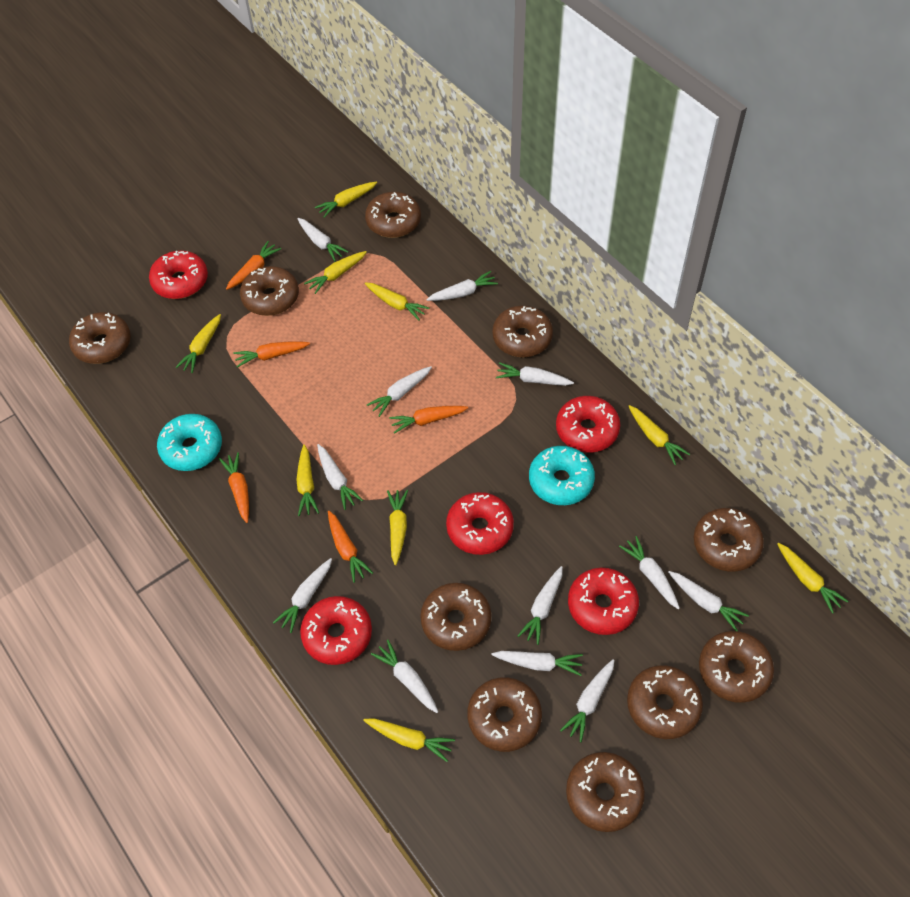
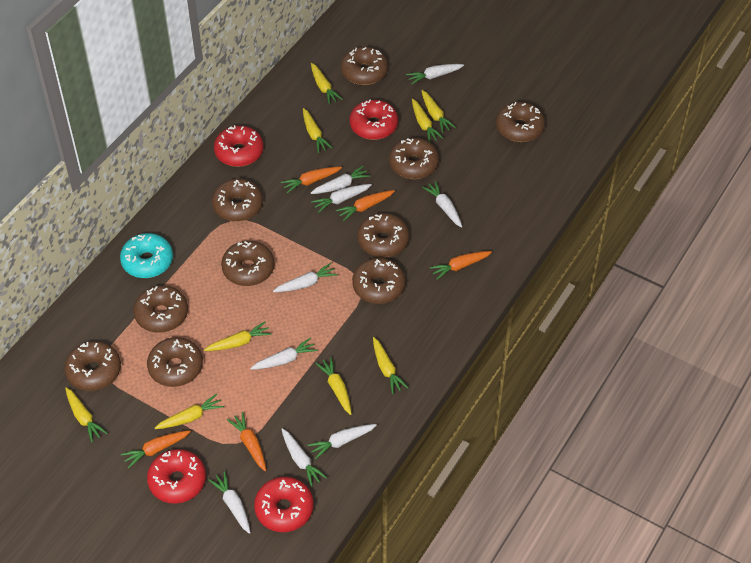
red donut: [149,251,208,299] [300,596,372,665] [446,492,514,555] [556,396,620,453] [568,568,639,635] = 5 -> [147,449,206,504] [214,125,264,167] [254,477,314,532] [350,100,398,140] = 4
turquoise donut: [157,414,222,471] [529,446,595,505] = 2 -> [120,233,173,278] = 1
white carrot: [273,558,332,633] [297,218,349,261] [317,444,363,510] [367,366,432,417] [371,640,438,713] [426,271,498,301] [491,651,583,676] [496,362,574,386] [518,566,563,645] [560,659,614,742] [619,536,680,609] [668,571,749,631] = 12 -> [208,471,251,534] [250,338,318,370] [273,263,338,292] [281,428,327,487] [308,424,377,459] [311,166,371,194] [311,184,372,213] [406,64,464,85] [422,181,462,228] = 9

